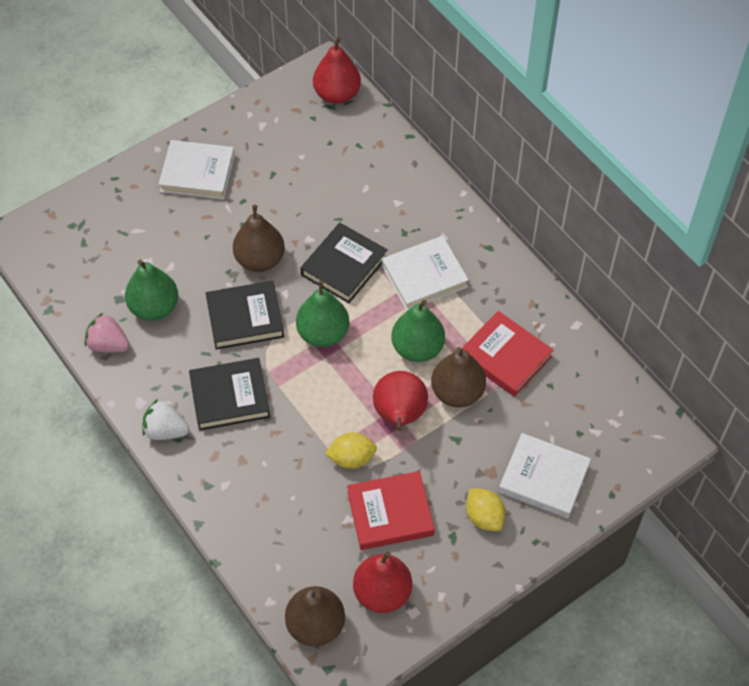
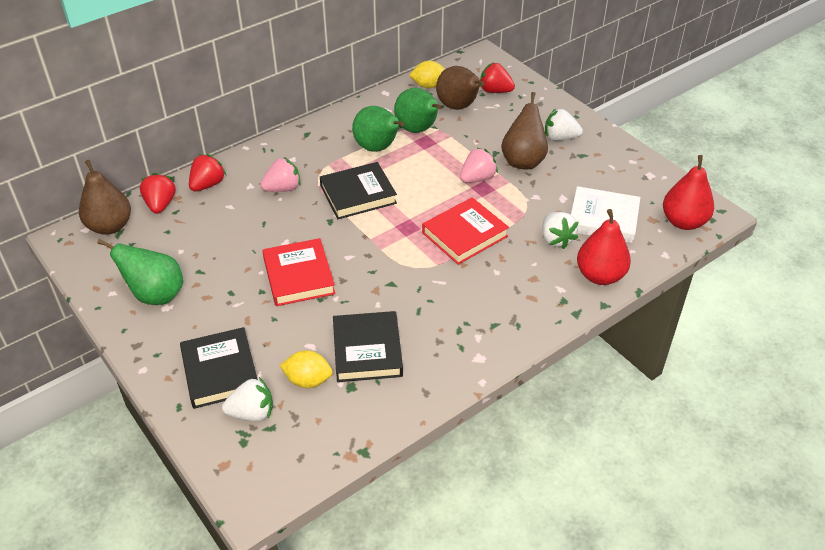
pink strawberry: [84,313,130,353] = 1 -> [260,157,301,192] [460,147,498,183] = 2
red pear: [313,37,361,104] [353,551,412,613] [373,371,428,431] = 3 -> [577,209,631,285] [663,155,714,230] = 2
red strawberry: none = 0 -> [140,173,176,214] [189,154,226,191] [480,62,515,93] = 3
white book: [159,140,235,200] [382,236,469,311] [499,433,591,519] = 3 -> [571,186,640,243] = 1
white strawberry: [142,399,189,440] = 1 -> [222,377,273,422] [542,212,579,249] [545,108,583,141] = 3

